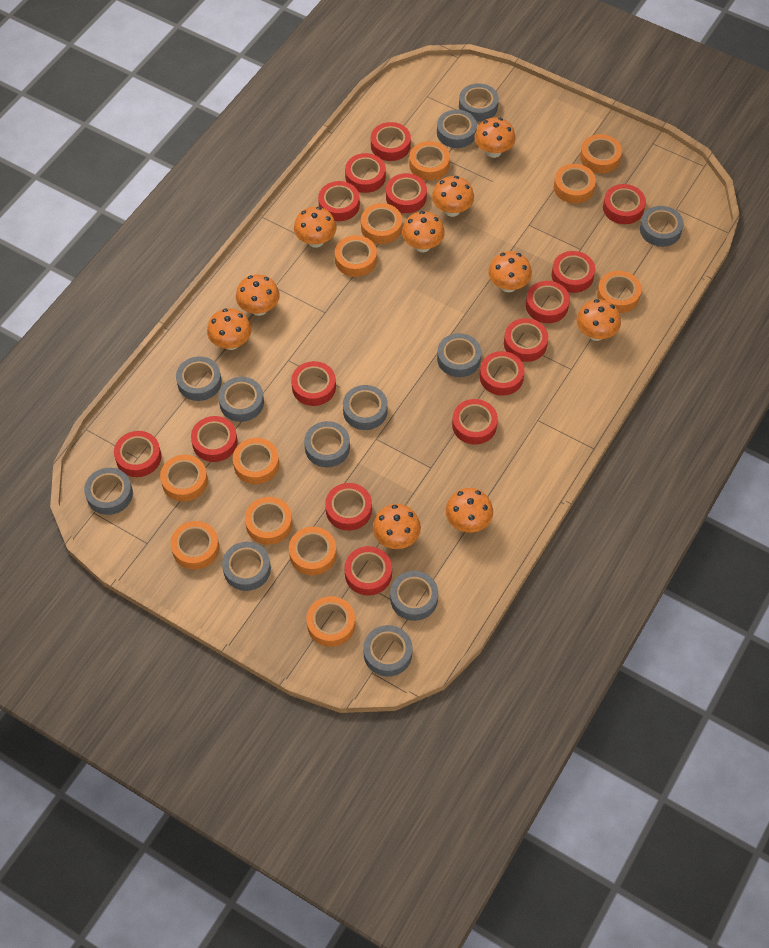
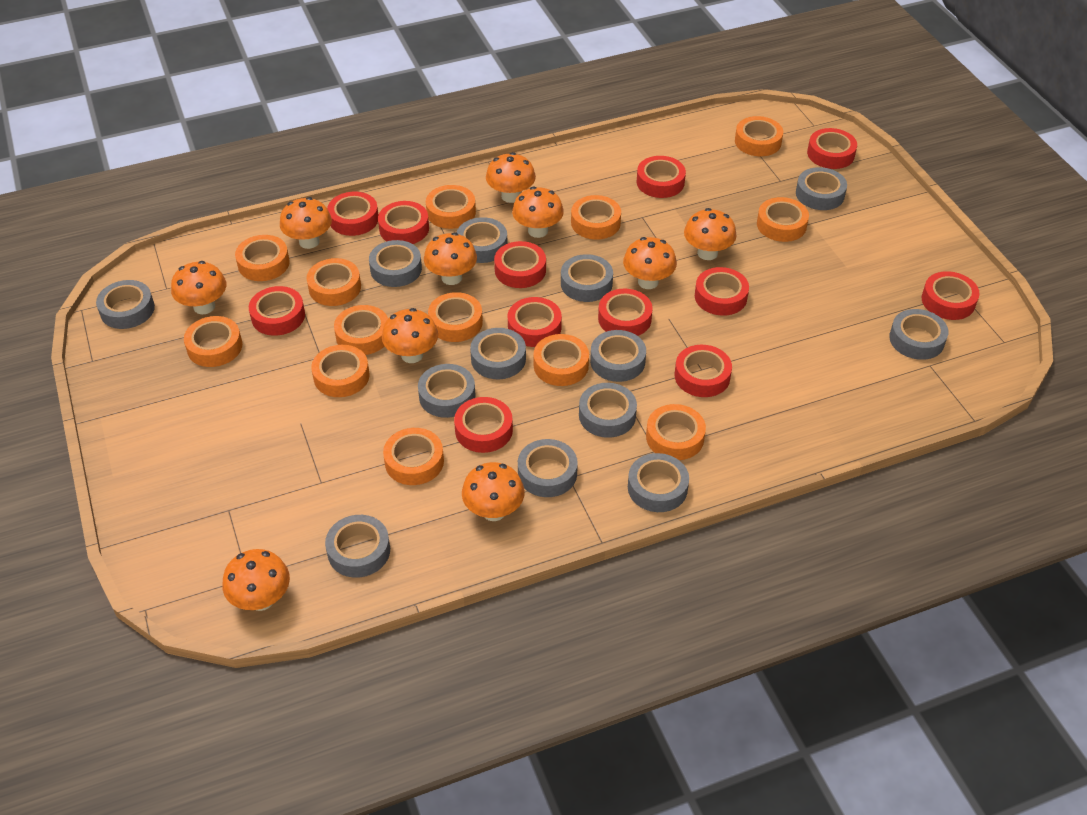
grey tape: [84,468,133,515] [176,356,222,401] [218,377,264,422] [222,542,271,591] [304,421,350,467] [343,385,388,430] [363,625,413,677] [390,571,438,621] [437,110,477,148] [437,333,481,377] [459,83,499,121] [640,206,684,247] = 12 -> [96,280,155,329] [325,515,390,578] [369,240,422,287] [418,364,475,418] [457,217,508,263] [470,328,526,379] [518,439,578,497] [561,254,613,302] [579,383,637,438] [590,330,646,382] [628,453,689,512] [796,167,847,210] [889,309,948,360] = 13
orange tape: [160,455,208,502] [171,521,219,570] [233,438,279,484] [245,497,292,545] [289,527,336,575] [306,596,355,647] [335,235,377,277] [361,203,402,244] [409,141,450,181] [554,164,596,204] [580,134,622,173] [597,271,642,313] = 12 -> [184,316,242,367] [235,235,290,281] [307,258,361,306] [311,345,370,397] [334,305,388,355] [383,428,444,485] [426,185,476,229] [428,292,483,342] [533,334,589,386] [571,195,621,240] [646,404,706,460] [735,116,783,156] [757,197,809,242] = 13
red tape: [114,431,161,477] [191,416,238,462] [291,361,336,406] [318,181,360,221] [325,483,372,531] [344,546,392,596] [345,153,386,193] [371,122,411,161] [386,173,427,213] [452,399,498,445] [480,351,525,396] [504,318,548,362] [526,281,570,323] [552,251,595,293] [603,184,646,224] = 15 -> [249,286,305,336] [327,192,378,236] [378,201,429,244] [454,397,513,453] [494,241,546,288] [508,297,562,347] [598,289,653,336] [637,156,686,198] [675,345,732,397] [695,267,749,316] [807,128,857,169] [922,271,980,320] = 12

